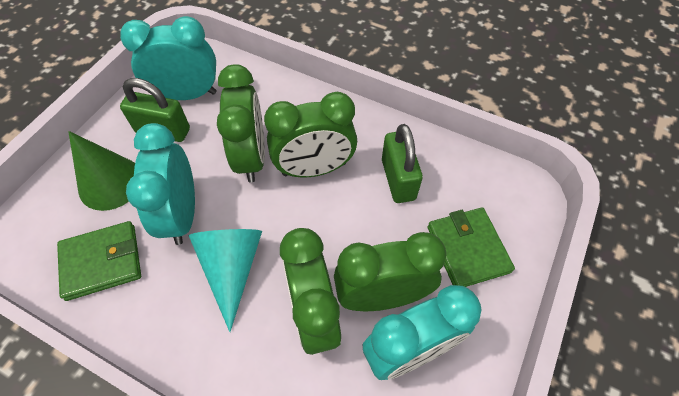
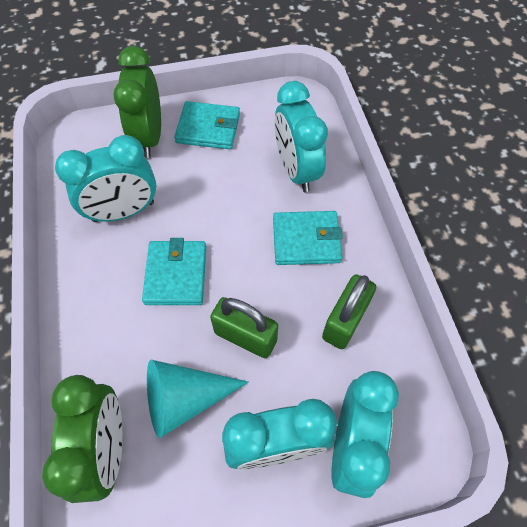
green clock: [217,64,265,183] [264,92,357,178] [280,228,341,355] [334,232,447,311] = 4 -> [42,375,123,503] [113,46,161,158] = 2
green cone: [68,131,135,211] = 1 -> none = 0
green wallet: [57,221,141,301] [427,207,515,287] = 2 -> none = 0
turquoise clock: [120,16,217,100] [126,123,195,245] [363,285,481,380] = 3 -> [55,135,156,222] [222,399,337,470] [274,81,328,192] [331,371,399,498] = 4
turquoise wallet: none = 0 -> [142,238,206,305] [174,101,240,149] [273,211,343,265] = 3

